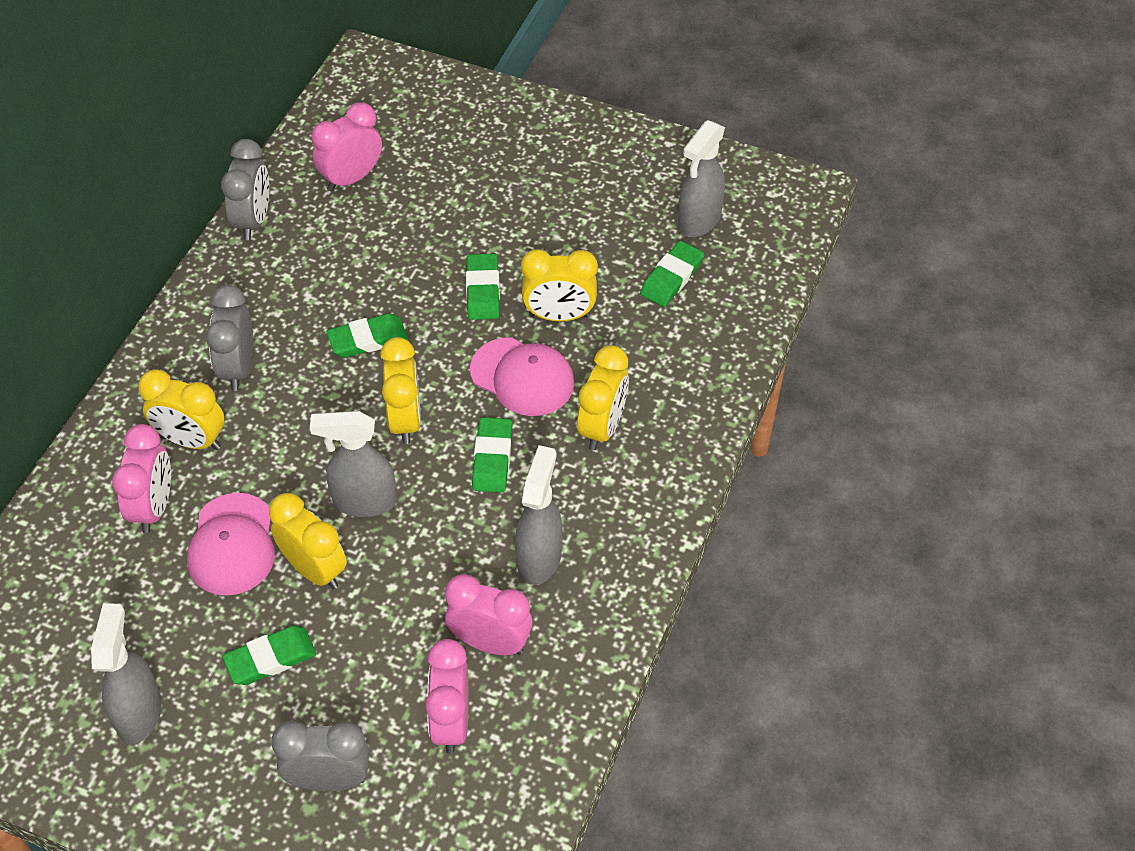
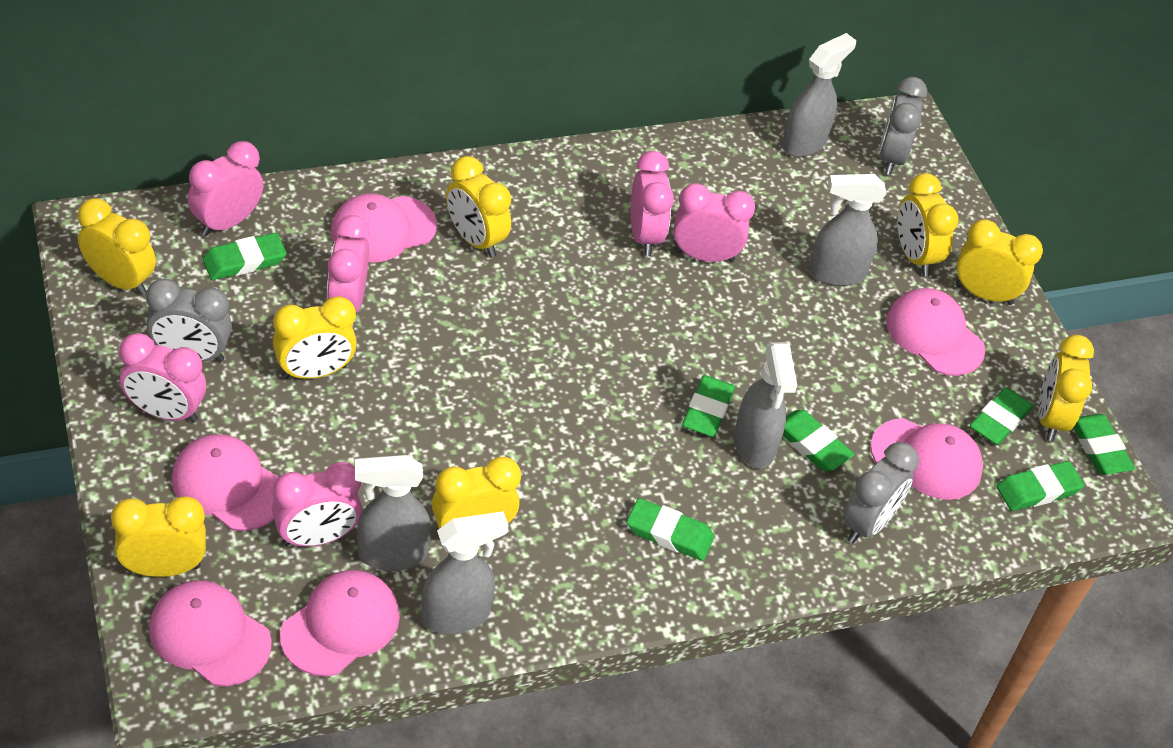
green eraser: [222,626,317,685] [326,313,408,357] [466,253,500,320] [472,417,512,493] [640,241,704,307] = 5 -> [203,233,287,280] [627,498,714,561] [682,375,735,437] [783,410,854,471] [970,387,1033,445] [996,461,1084,511] [1073,414,1135,475] = 7
grey spray bottle: [91,603,162,744] [310,411,397,517] [515,445,562,585] [678,120,725,237] = 4 -> [355,455,431,571] [421,511,509,634] [734,342,797,468] [782,33,856,157] [809,174,886,286] = 5
pink cap: [187,493,275,596] [470,337,574,416] = 2 -> [149,580,272,687] [171,434,279,531] [280,570,400,676] [331,193,437,263] [870,418,983,500] [886,288,985,376] = 6
pink clock: [112,424,171,533] [311,102,382,191] [425,639,469,754] [445,574,532,655] = 4 -> [119,333,206,423] [188,141,263,236] [272,462,362,547] [327,215,370,313] [631,151,674,256] [673,183,755,262] = 6
yellow clock: [138,369,224,450] [269,493,347,590] [380,337,421,444] [521,249,598,321] [577,345,629,450] = 5 -> [78,198,156,295] [111,496,206,577] [273,296,357,379] [432,457,521,529] [446,156,511,258] [898,173,958,276] [955,219,1043,305] [1038,335,1094,441] = 8

